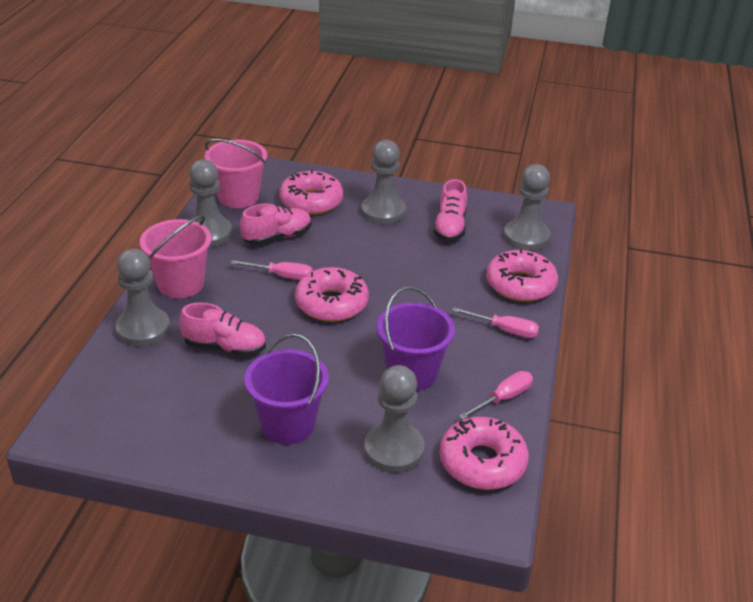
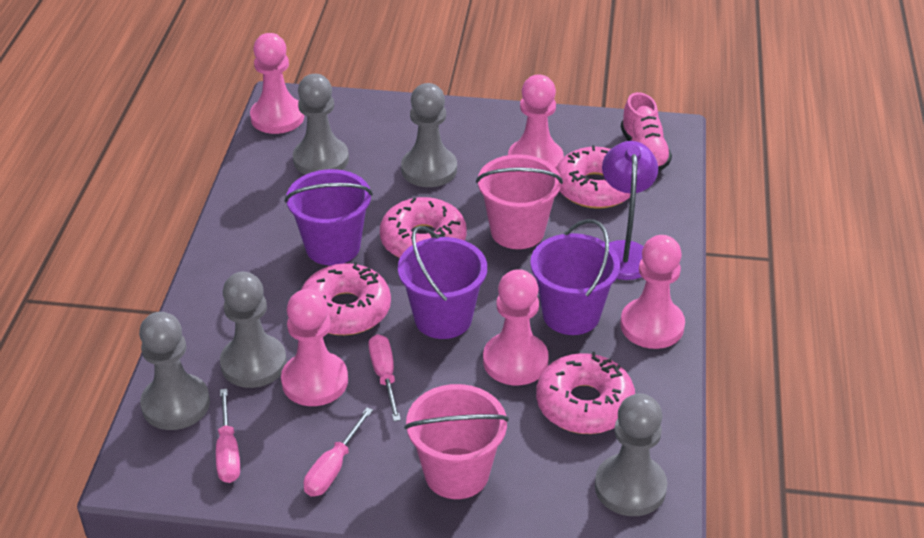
pink pawn: none = 0 -> [250,33,304,134] [281,289,348,406] [483,269,549,385] [508,75,564,168] [620,235,685,349] = 5
pink shoe: [179,303,266,356] [240,204,311,245] [433,179,467,241] = 3 -> [621,92,672,171] = 1
purple bucket: [245,333,329,444] [377,286,455,391] = 2 -> [285,169,373,265] [398,226,487,339] [530,219,620,335] = 3
purple lamp: none = 0 -> [602,141,658,280] = 1

